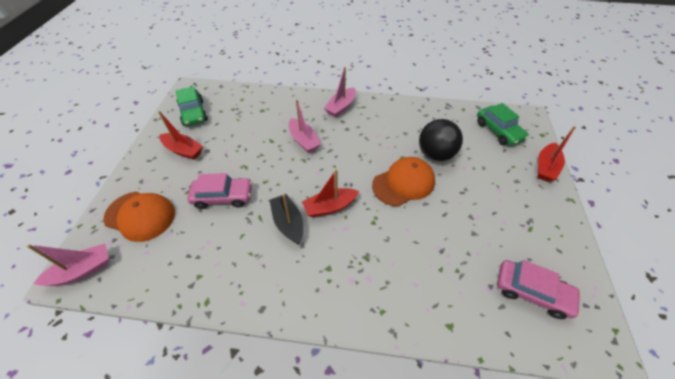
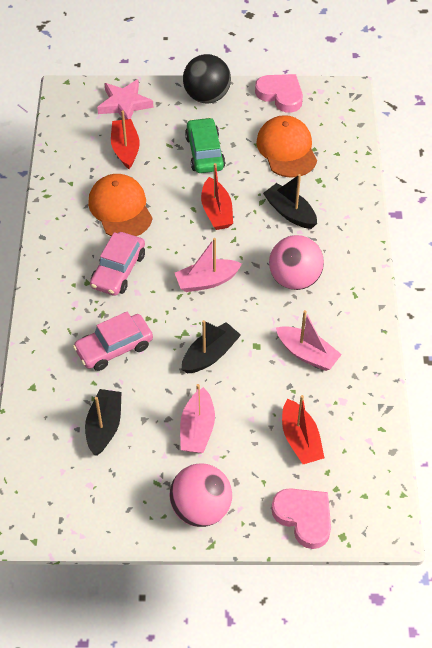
black boat: [270,194,303,244] = 1 -> [85,389,122,456] [182,320,241,374] [263,174,317,229] = 3
green car: [176,86,208,126] [477,103,529,146] = 2 -> [185,117,225,173] = 1
pink ball: none = 0 -> [169,464,232,527] [269,235,324,290] = 2
pink heart: none = 0 -> [255,74,303,113] [271,488,331,549] = 2
pink star: none = 0 -> [97,79,154,120] = 1

